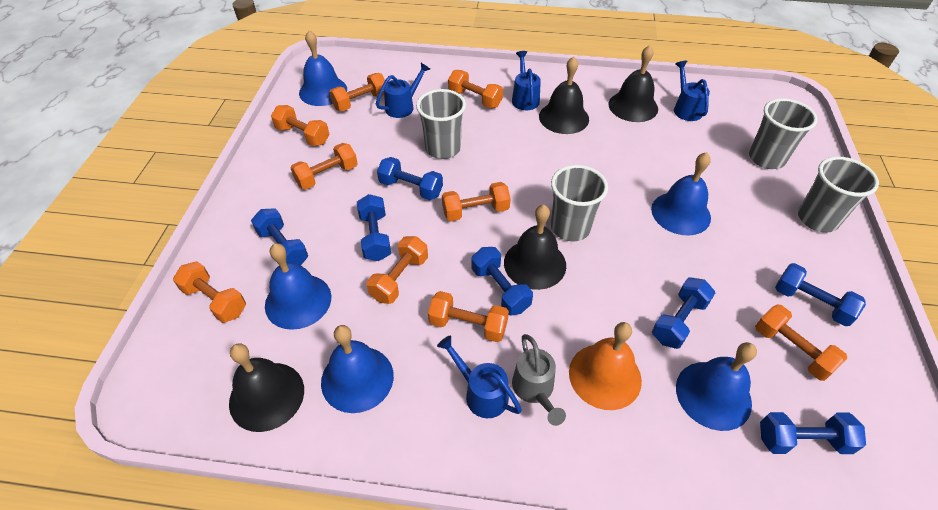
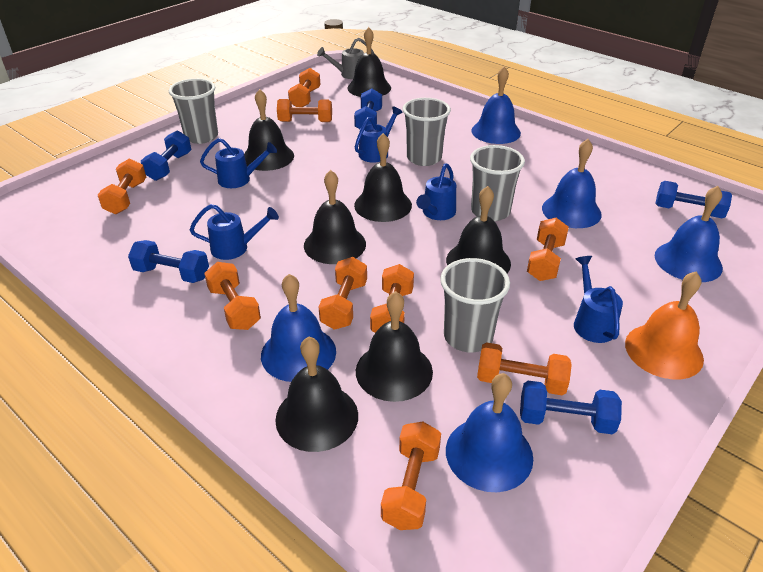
black bell: [229,343,304,432] [504,205,566,290] [539,56,589,134] [608,45,658,122] = 4 -> [244,89,294,171] [275,337,358,452] [304,170,366,264] [347,27,391,97] [354,133,412,222] [356,291,433,402] [446,186,511,274] = 7
blue dumbbell: [251,208,308,266] [357,194,391,261] [377,157,443,200] [471,247,533,315] [652,277,715,349] [760,412,866,454] [775,263,866,326] = 7 -> [128,240,209,283] [141,131,191,181] [354,88,382,129] [520,381,622,434] [655,181,732,218] = 5
blue watering can: [376,63,430,118] [437,336,522,418] [512,51,541,110] [674,61,710,121] = 4 -> [190,204,279,260] [200,138,277,188] [355,106,403,163] [416,163,456,220] [574,256,623,343] = 5

